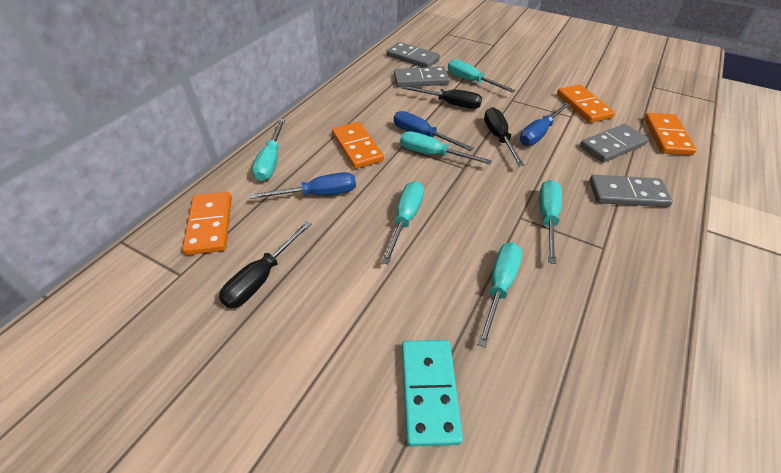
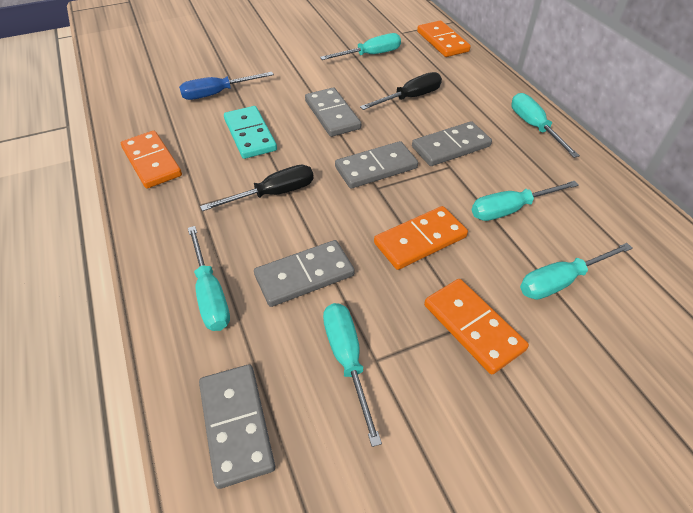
black screwdriver: [219,221,312,308] [402,86,482,109] [484,107,524,166] = 3 -> [200,165,314,211] [360,72,442,110] = 2
blue screwdriver: [250,172,356,199] [394,111,473,151] [520,103,570,146] = 3 -> [179,72,274,100] = 1
grey domino: [386,42,440,68] [394,67,450,87] [580,124,649,163] [589,175,673,207] = 4 -> [199,364,275,489] [254,240,355,307] [305,88,361,137] [335,141,418,189] [412,121,492,166] = 5

